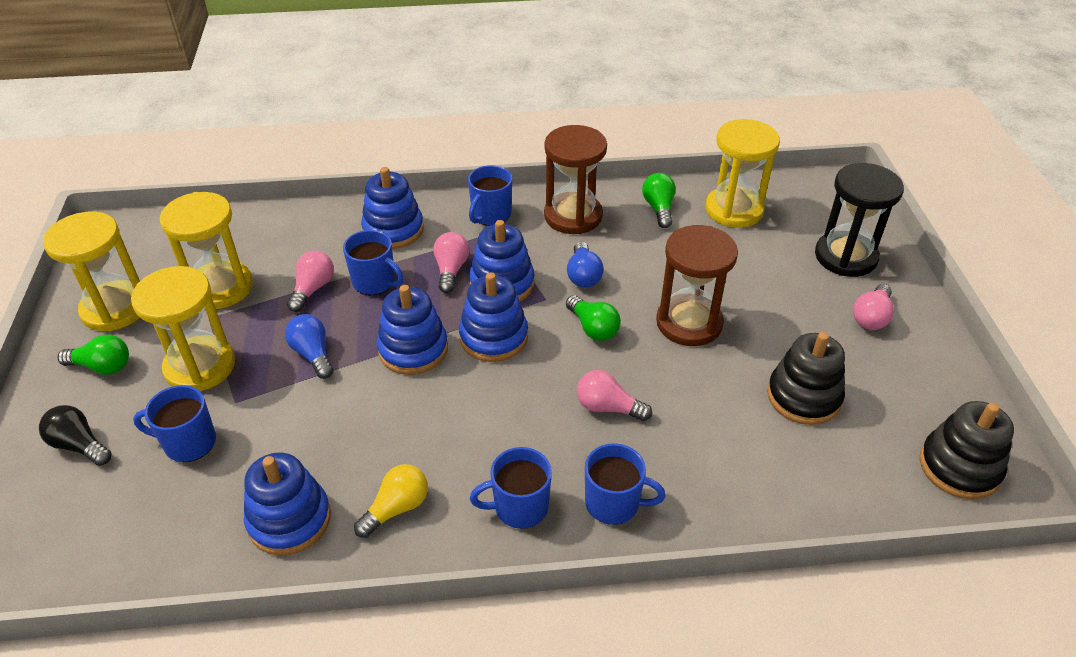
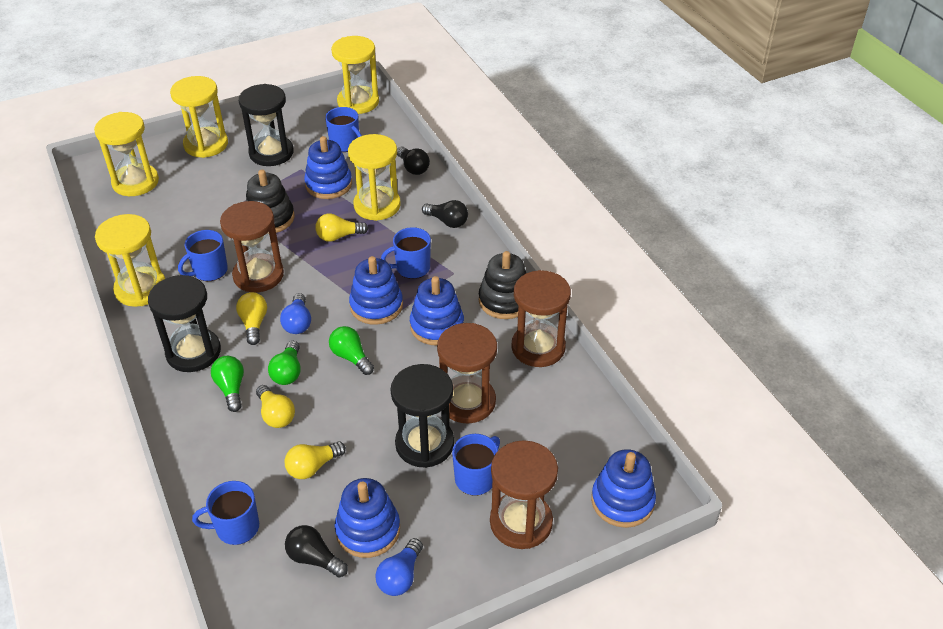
black hourglass: [815,163,904,277] = 1 -> [148,275,221,372] [239,84,294,166] [390,364,454,468] = 3
black light bulb: [39,405,112,466] = 1 -> [285,525,348,577] [397,147,430,175] [422,200,468,228] = 3
brown hourglass: [544,125,607,234] [656,225,738,346] = 2 -> [220,201,284,292] [437,323,497,424] [490,440,558,549] [511,270,571,367] = 4
pink light bulb: [287,251,334,312] [433,232,469,293] [577,370,652,421] [853,284,894,330] = 4 -> none = 0
yellow hourglass: [43,212,140,331] [131,266,235,392] [160,192,253,309] [705,119,780,228] = 4 -> [94,112,159,196] [95,214,165,307] [170,76,228,158] [331,36,379,114] [348,134,401,221] = 5
yellow light bulb: [354,464,428,538] = 1 -> [236,292,267,345] [256,385,295,428] [284,441,346,479] [315,213,368,242] = 4

